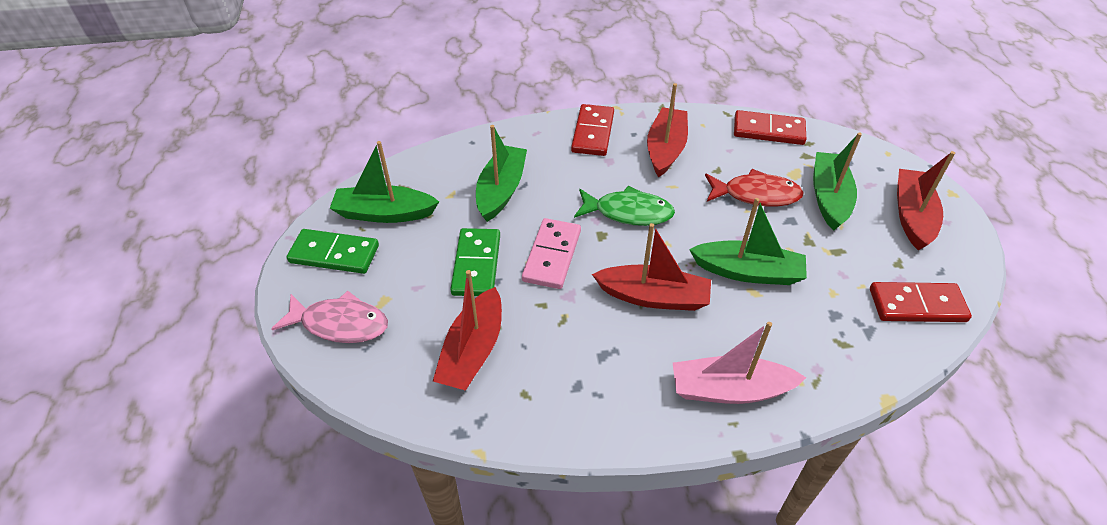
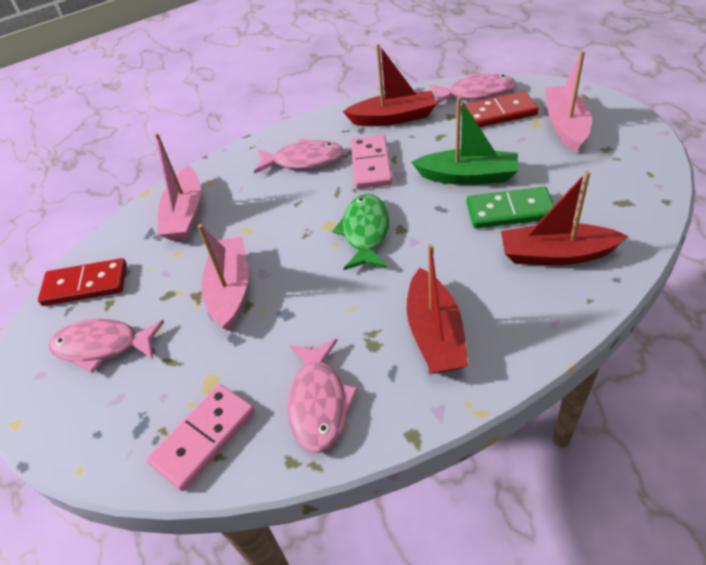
green boat: [330,141,439,223] [476,125,527,222] [689,198,807,285] [813,132,862,231] = 4 -> [412,97,519,185] = 1
green domino: [287,229,379,274] [450,228,500,296] = 2 -> [466,187,554,229] = 1
pink boat: [673,322,806,404] = 1 -> [154,133,201,240] [197,224,248,331] [545,51,591,152] = 3
pink domino: [522,218,581,289] = 1 -> [147,384,255,491] [351,135,392,189] = 2
pink fish: [271,291,388,343] = 1 -> [49,319,164,373] [254,138,344,174] [287,339,358,453] [430,74,516,104] = 4
red boat: [433,270,502,391] [592,223,711,311] [647,83,688,177] [897,151,955,250] = 4 -> [343,44,437,126] [407,244,468,374] [501,171,628,265] = 3
red domino: [571,104,614,156] [734,110,806,145] [870,282,972,322] = 3 -> [38,258,127,306] [461,91,538,127] = 2
red fish: [705,169,804,207] = 1 -> none = 0

